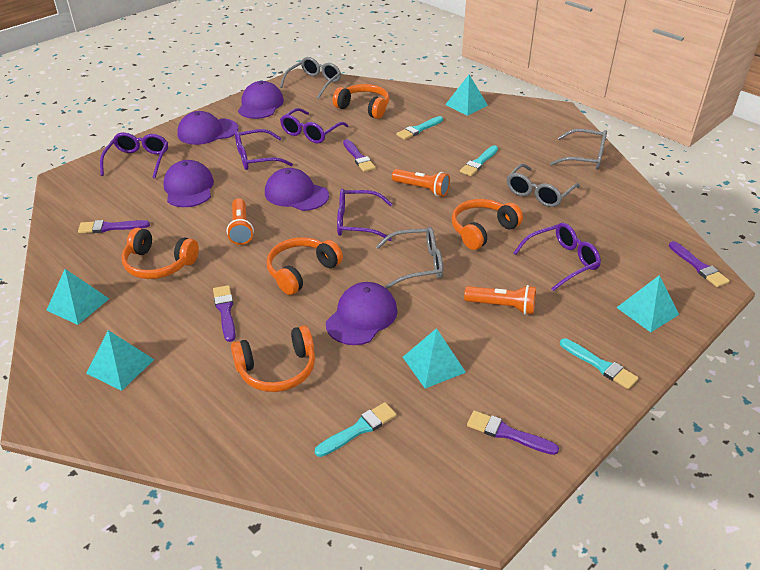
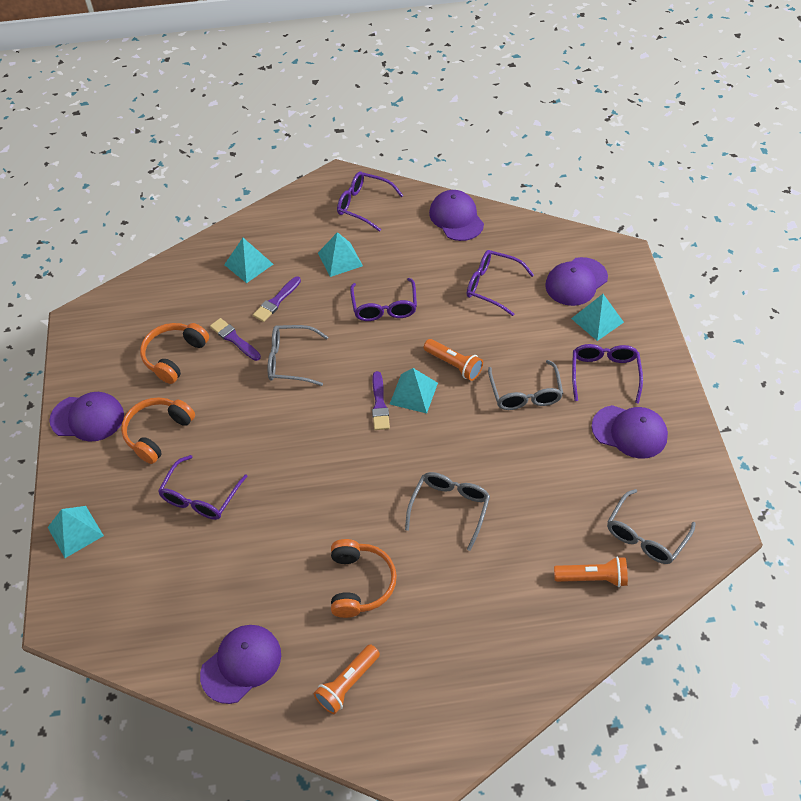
orange headphones: [121,228,199,279] [231,325,315,392] [267,237,343,295] [333,84,389,119] [452,199,523,250] = 5 -> [121,397,195,464] [140,323,209,384] [331,539,397,618] = 3
purple brush: [78,220,150,233] [213,285,236,342] [343,139,376,172] [467,411,559,455] [669,241,729,287] = 5 -> [210,318,261,361] [253,276,301,322] [372,371,390,430] = 3
turquoise brush: [315,402,396,457] [396,116,443,140] [460,146,498,176] [560,338,638,389] = 4 -> none = 0

